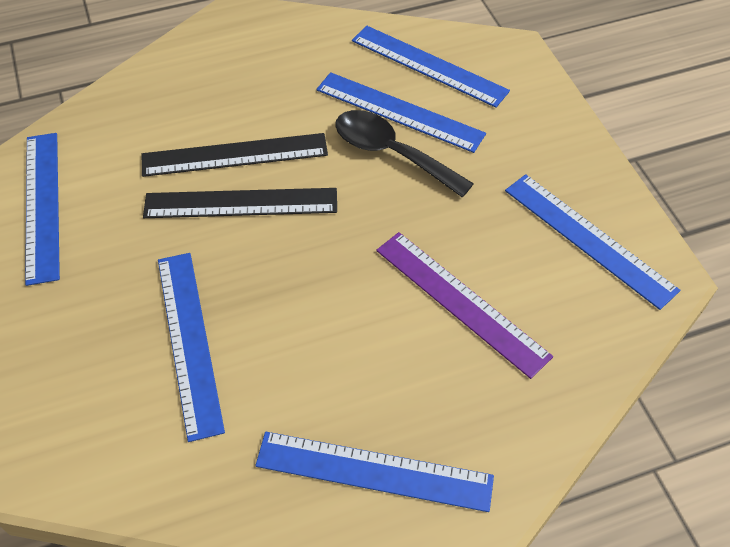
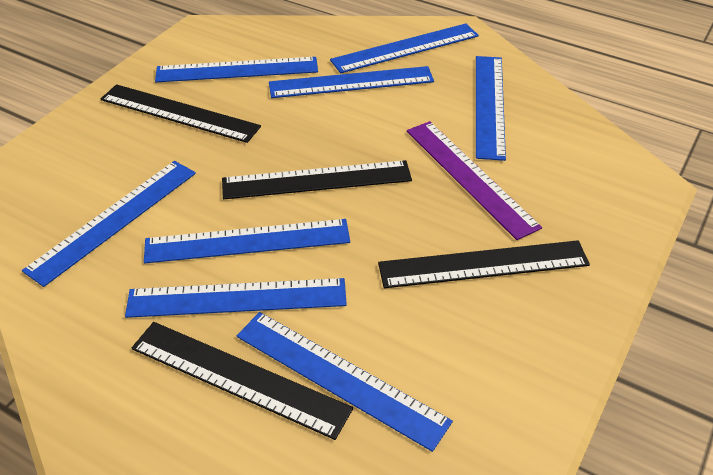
black ruler: [142,133,328,177] [143,188,337,218] = 2 -> [101,84,261,143] [132,322,353,440] [222,160,412,199] [378,240,590,288] = 4
black spoon: [335,110,474,197] = 1 -> none = 0
blue ruler: [25,133,60,286] [158,253,225,442] [255,432,494,512] [316,72,486,153] [352,26,510,108] [505,174,680,310] = 6 -> [22,161,196,287] [125,278,347,318] [144,219,350,263] [155,57,318,82] [237,312,453,452] [269,66,434,98] [330,24,479,73] [476,56,506,161] = 8

